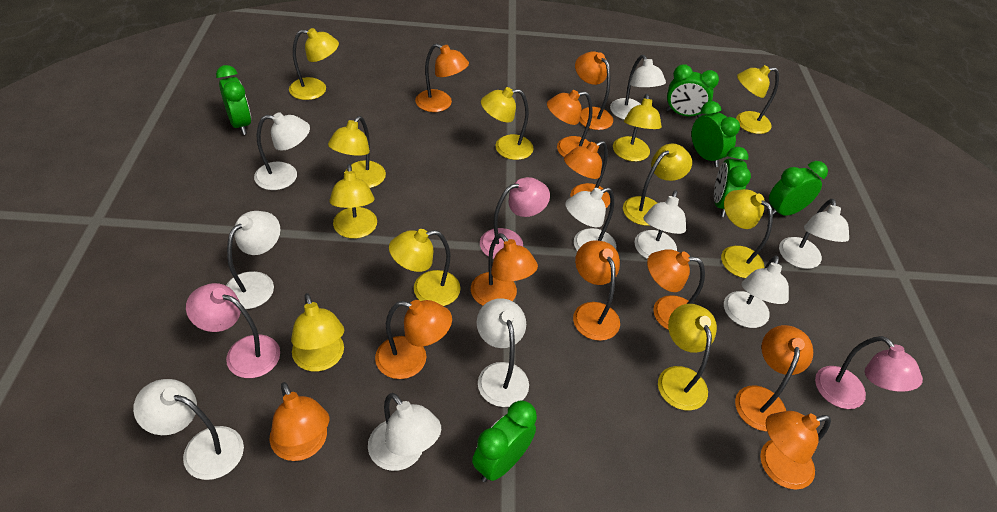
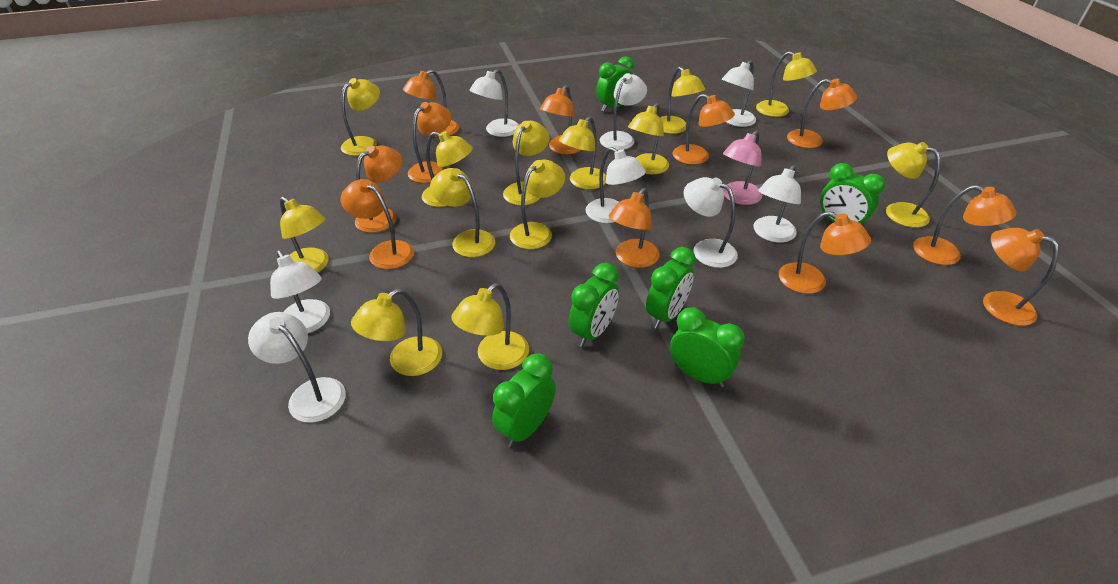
pink lamp: [186,283,280,378] [480,177,550,259] [815,336,923,409] = 3 -> [723,130,762,205] = 1
white lamp: [133,379,244,480] [226,211,280,309] [254,112,310,190] [368,393,441,471] [477,298,529,407] [565,187,616,251] [610,55,666,120] [634,190,686,259] [724,255,789,328] [779,199,849,269] = 10 -> [248,312,346,423] [270,250,330,333] [470,69,519,137] [586,147,646,223] [600,73,647,150] [684,177,738,268] [722,60,756,127] [754,165,801,243] = 8
yellow lamp: [289,28,339,100] [291,293,344,372] [328,116,386,188] [329,164,377,239] [389,229,461,306] [481,87,534,160] [613,94,662,162] [623,144,692,226] [658,304,717,411] [721,189,773,278] [736,65,779,134] = 11 -> [280,197,329,273] [341,78,380,156] [351,289,442,376] [421,131,473,207] [430,168,495,257] [451,283,529,370] [503,121,550,205] [510,160,565,249] [559,117,606,190] [628,103,669,174] [661,67,705,134] [756,51,817,117] [886,142,940,228] = 13

